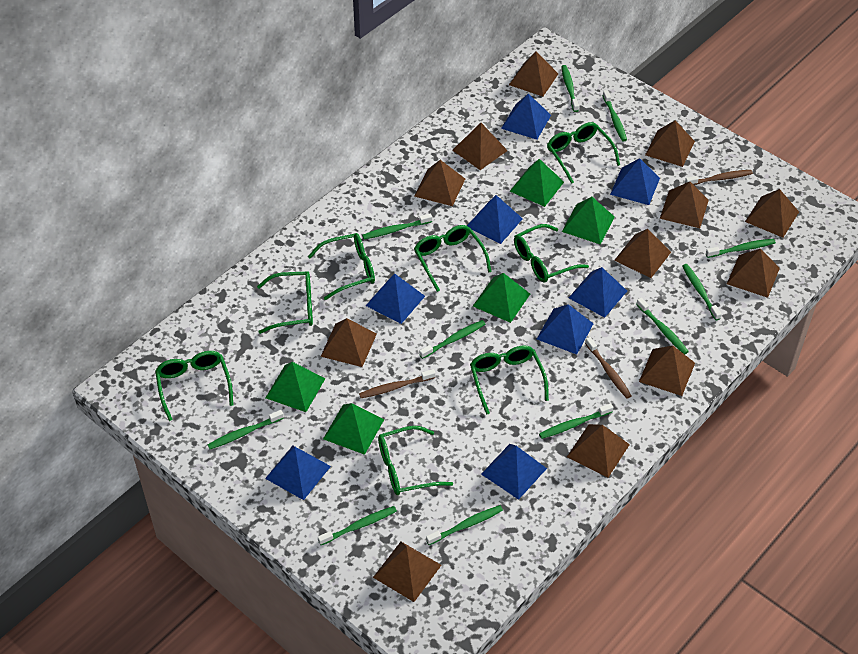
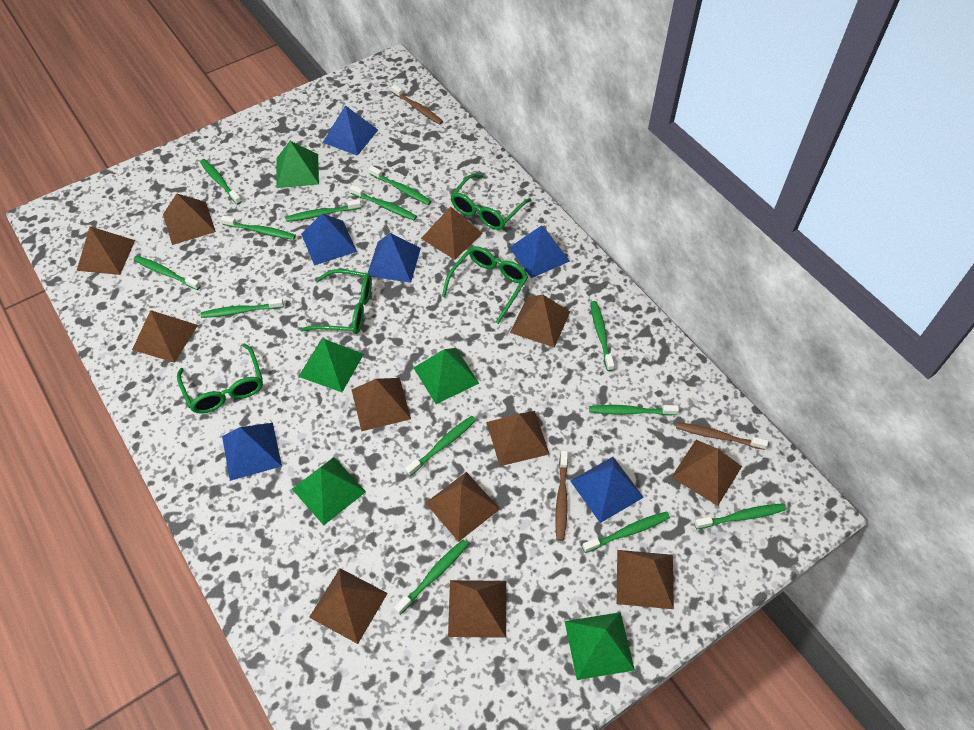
blue pyramid: [265,446,331,500] [366,274,425,324] [467,195,523,244] [481,444,547,500] [501,94,551,140] [537,304,594,354] [569,267,627,318] [610,158,660,205] = 8 -> [222,423,282,481] [301,213,357,266] [323,105,378,156] [368,233,421,283] [509,225,570,278] [570,457,644,523] = 6
green glasses: [155,351,233,421] [257,271,313,334] [308,233,375,300] [378,426,453,495] [414,225,491,292] [470,345,549,415] [514,224,589,283] [547,122,620,184] = 8 -> [177,344,263,413] [300,269,372,334] [442,246,528,324] [450,174,531,230] = 4
green toothbrush: [208,410,284,449] [318,506,397,545] [363,214,432,239] [419,320,485,359] [426,505,503,545] [539,403,613,439] [561,65,579,112] [603,90,627,142] [636,298,689,354] [682,264,722,320] [706,239,776,258] = 11 -> [134,256,201,290] [200,159,242,205] [201,298,284,318] [221,216,296,240] [285,199,361,222] [350,185,417,220] [369,166,431,205] [394,540,468,615] [405,416,476,476] [582,511,670,553] [589,405,679,416] [590,301,614,371] [694,503,786,529] = 13

